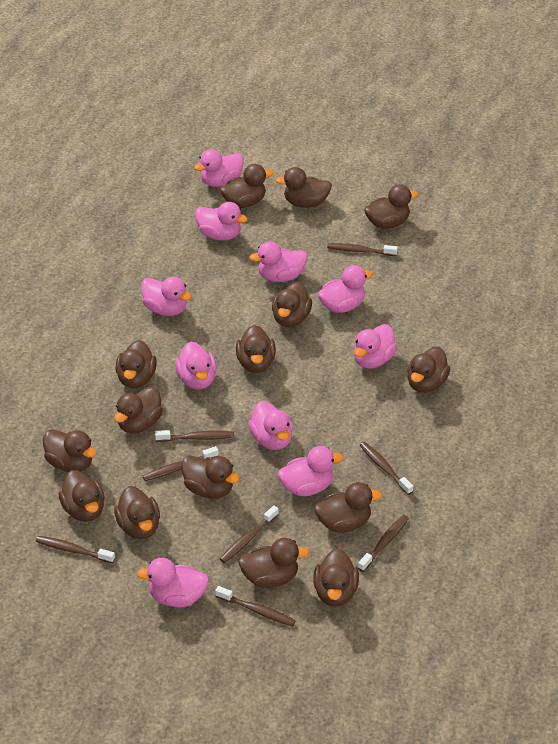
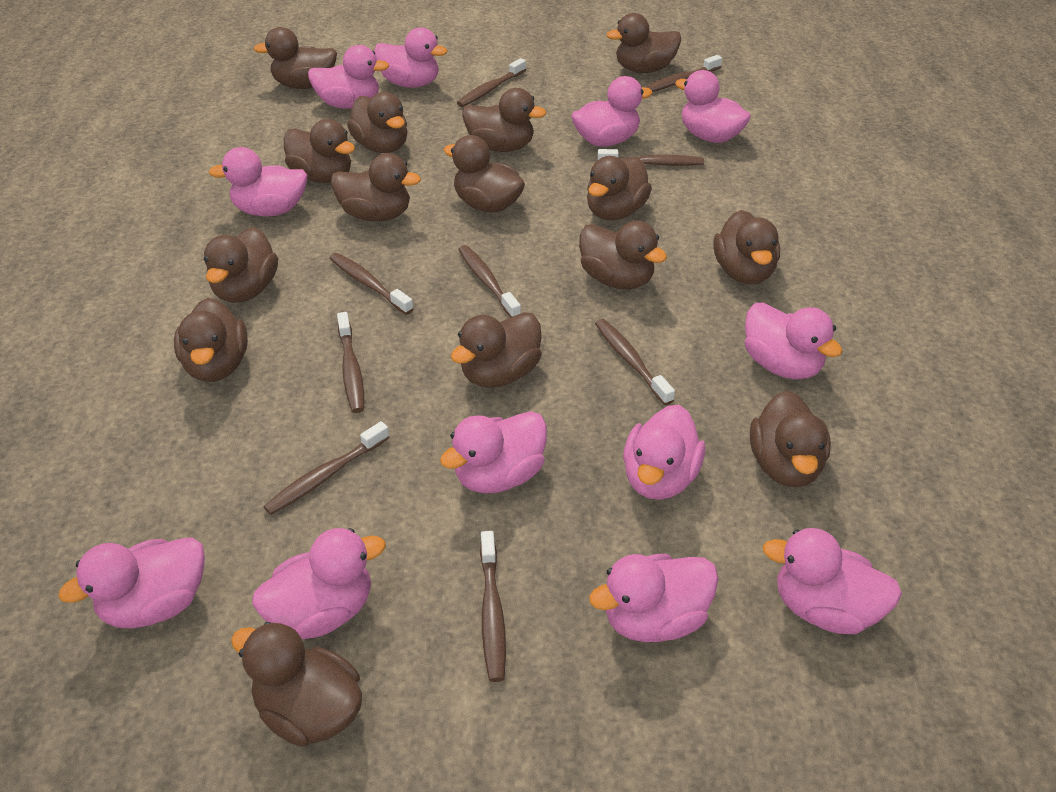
brown toothbrush: [36,536,115,563] [143,446,219,481] [155,430,234,442] [215,586,296,627] [220,506,279,563] [327,243,398,256] [358,515,409,572] [360,442,413,495] = 8 -> [263,421,390,515] [329,253,414,315] [337,312,364,413] [457,58,526,107] [458,245,521,317] [480,531,506,682] [595,319,675,405] [597,149,704,166] [645,55,722,92] = 9
pink duck: [136,558,209,608] [141,277,191,316] [175,341,217,390] [194,150,244,187] [195,202,248,241] [248,401,293,450] [249,241,307,282] [278,446,343,496] [318,265,373,313] [354,324,397,369] = 10 -> [58,537,205,628] [209,147,308,216] [252,528,386,639] [308,45,389,109] [374,27,448,88] [440,411,547,493] [571,76,653,147] [589,554,719,642] [623,405,705,500] [675,70,751,143] [745,303,843,379] [762,528,902,634] = 12

